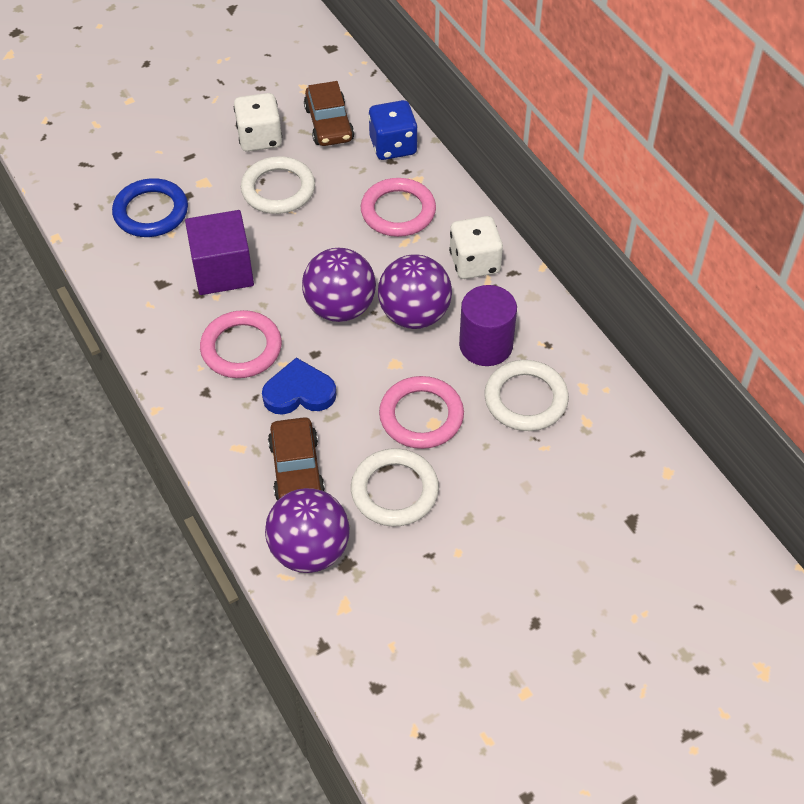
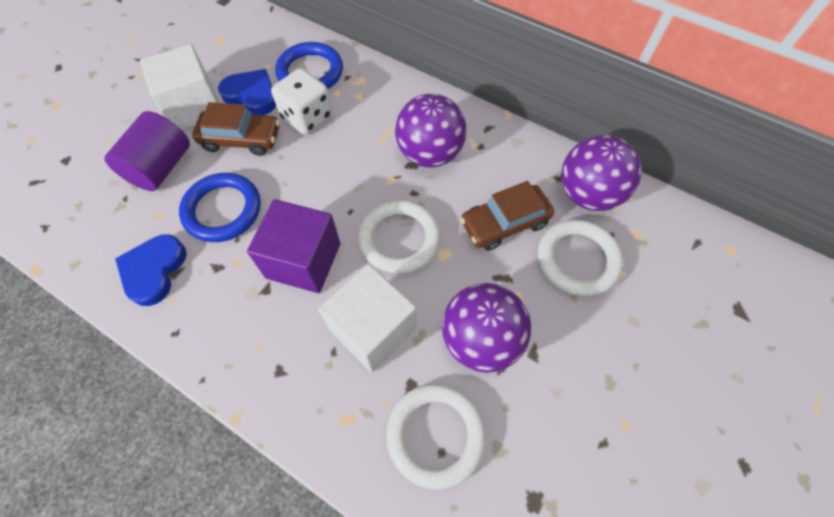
blue dice: [368,100,418,160] = 1 -> none = 0
blue heart: [262,358,336,415] = 1 -> [115,234,187,306] [218,69,276,115] = 2
blue ring: [112,178,188,237] = 1 -> [179,173,261,242] [275,42,343,89] = 2
pink ring: [200,310,282,378] [361,178,436,237] [379,376,464,449] = 3 -> none = 0
white cube: none = 0 -> [140,44,219,130] [318,264,416,372] = 2
white dice: [234,93,282,152] [449,216,503,279] = 2 -> [271,68,332,135] = 1

